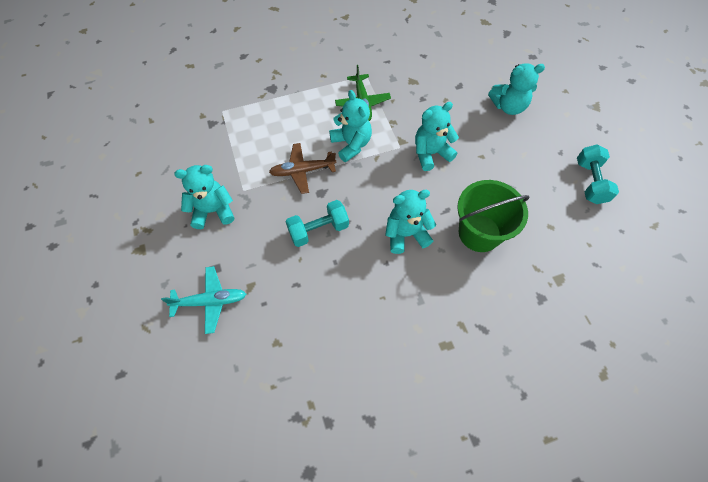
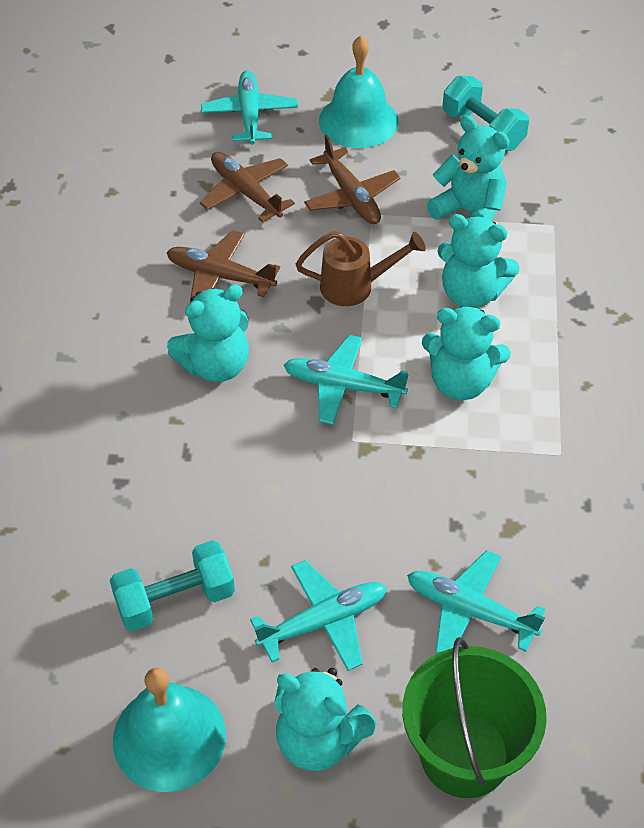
brown plane: [269,143,336,194] = 1 -> [167,230,280,303] [200,152,295,222] [304,135,400,224] = 3
brown watering can: none = 0 -> [296,231,426,306] = 1
green plane: [335,65,391,121] = 1 -> none = 0
turquoise bell: none = 0 -> [113,668,226,792] [319,35,399,148] = 2
turquoise plane: [161,266,246,334] = 1 -> [201,70,298,145] [250,560,387,671] [284,335,409,425] [407,550,545,653] = 4

